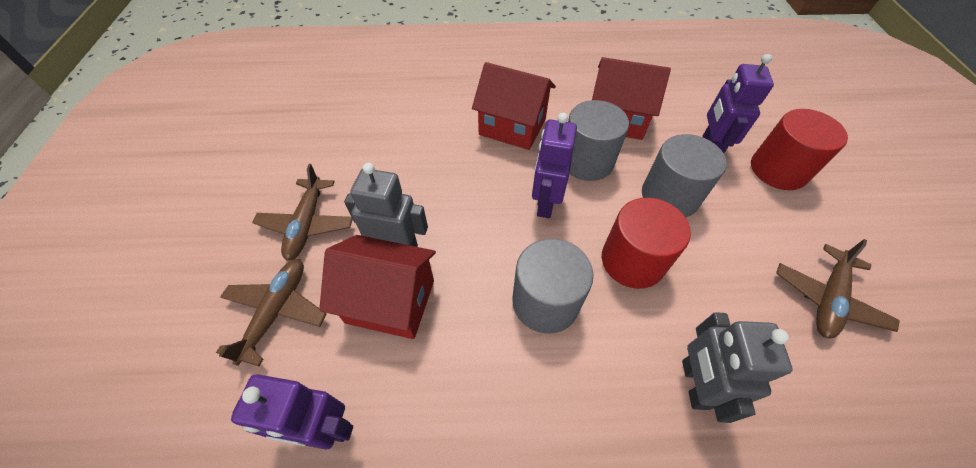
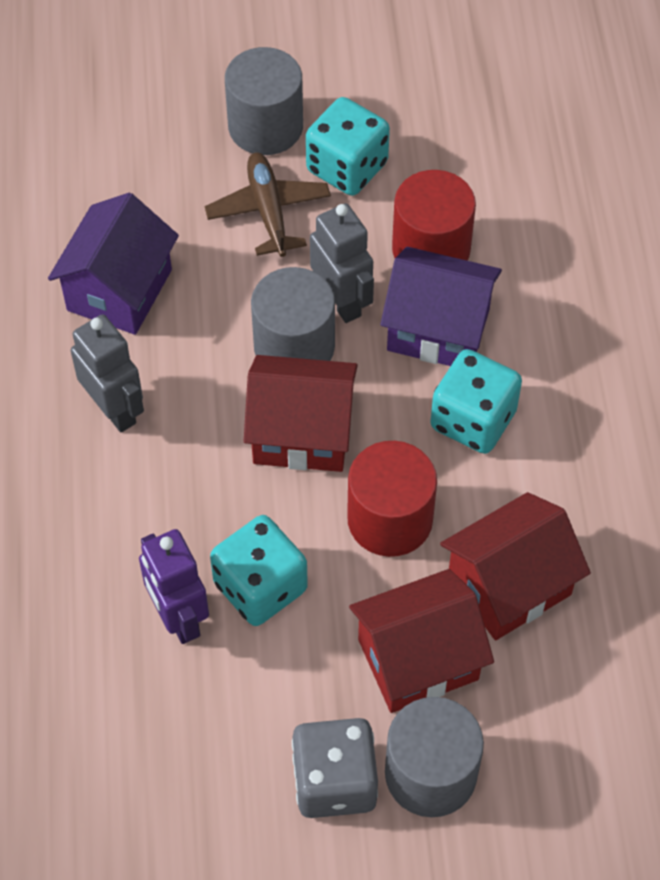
brown plane: [216,259,327,366] [252,164,353,261] [776,239,900,338] = 3 -> [205,152,331,257] = 1
grey dice: none = 0 -> [292,718,378,818] = 1
purple house: none = 0 -> [48,193,179,335] [380,247,502,366] = 2
purple robot: [231,374,353,450] [532,113,577,218] [702,54,774,153] = 3 -> [139,529,209,644] = 1
turquoise dice: none = 0 -> [210,515,308,626] [306,97,390,196] [430,349,522,454] = 3

